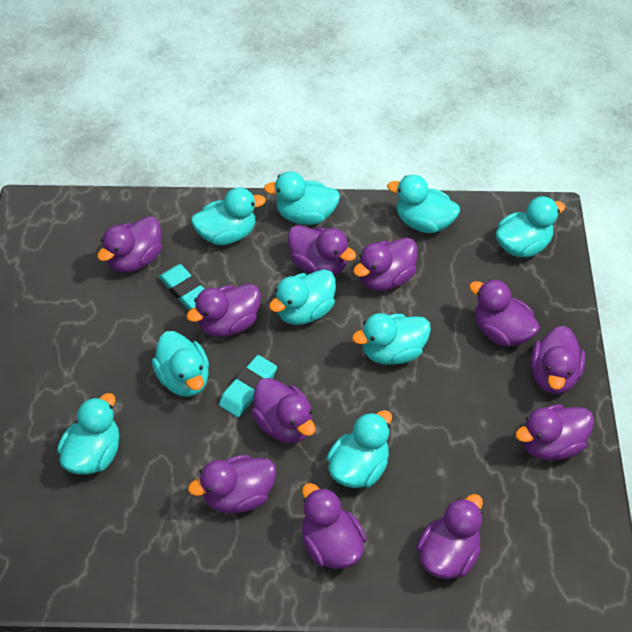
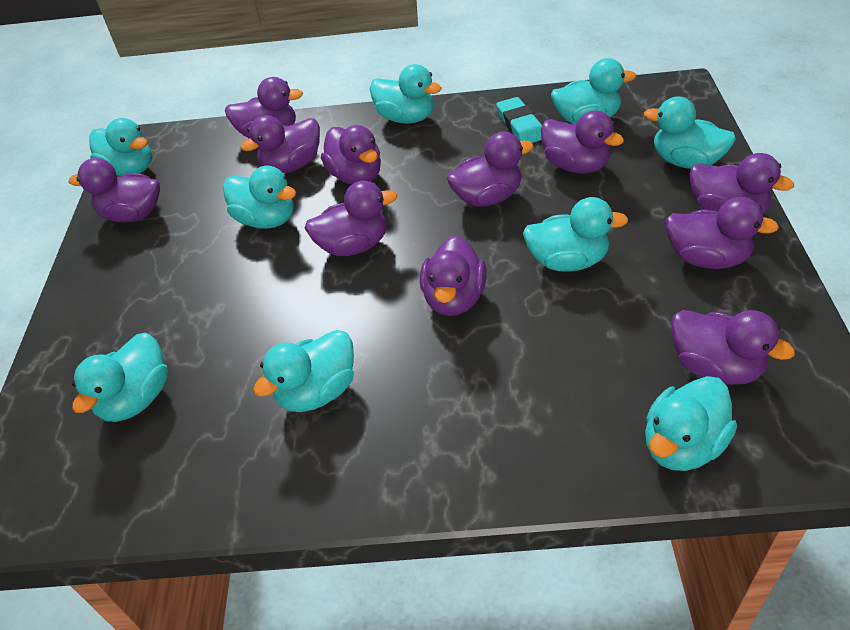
turquoise eraser: [159,264,204,310] [219,355,277,417] = 2 -> [496,97,542,143] = 1

